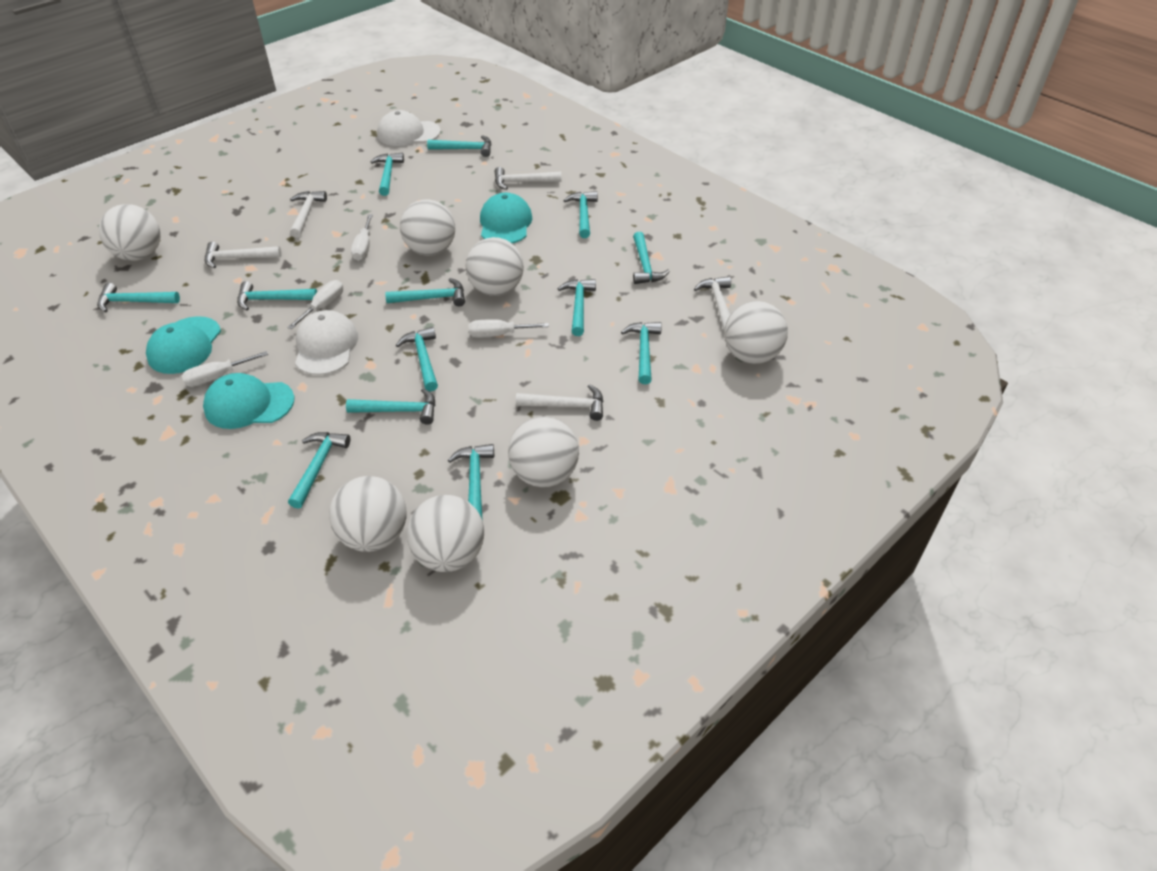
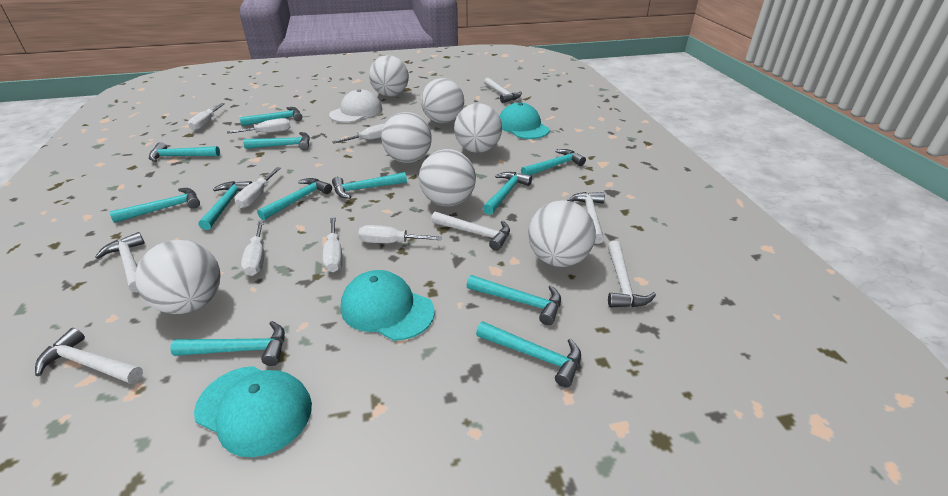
turquoise hammer: [97,283,180,312] [237,281,317,311] [288,432,350,509] [346,388,435,425] [370,153,404,196] [385,278,465,306] [396,327,438,391] [427,135,491,157] [448,444,494,518] [558,279,596,336] [563,191,598,238] [621,322,662,384] [633,232,670,284] = 13 -> [109,188,200,223] [149,142,220,162] [170,321,285,366] [199,181,252,230] [239,107,302,126] [243,132,310,150] [257,178,332,220] [332,172,407,199] [467,275,561,325] [476,321,581,387] [483,172,532,215] [521,149,586,175] = 12
white cap: [295,310,358,375] [377,110,441,146] = 2 -> [329,89,382,123] = 1
white hammer: [205,242,281,269] [290,191,327,238] [494,167,562,190] [516,384,604,421] [694,276,731,330] = 5 -> [35,328,143,384] [95,232,145,292] [431,212,510,251] [484,78,522,103] [567,192,605,244] [608,241,656,308] = 6
white screwdriver: [182,351,268,387] [287,280,343,330] [351,215,373,261] [469,319,549,337] = 4 -> [188,103,225,131] [227,118,291,134] [235,167,281,208] [241,220,264,276] [323,217,342,272] [332,124,385,144] [358,225,442,243] = 7

